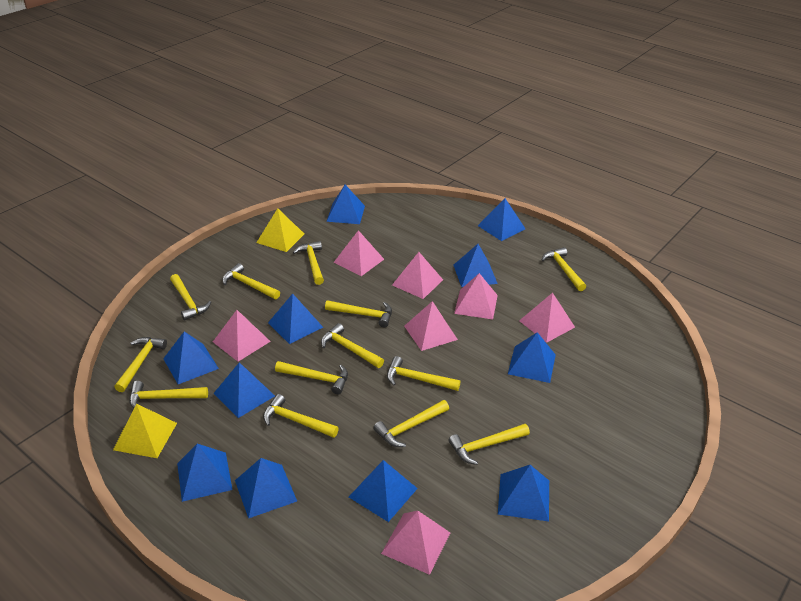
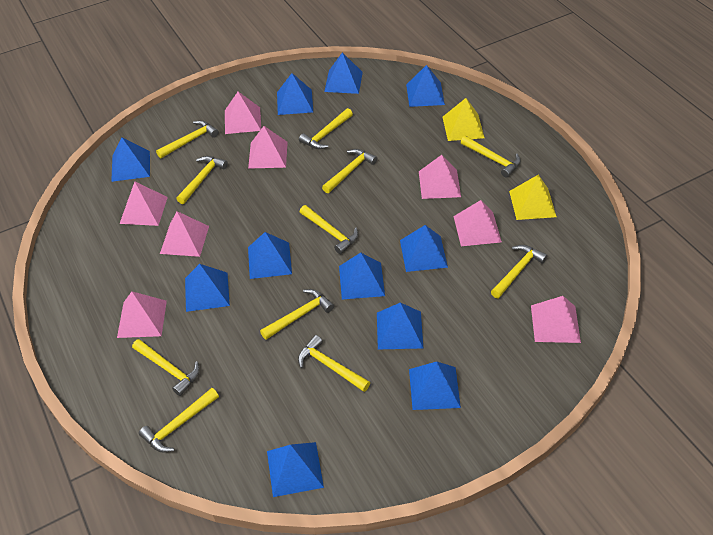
pink pyramid: [213,310,271,362] [334,230,384,276] [381,511,450,575] [392,252,443,299] [404,301,458,351] [454,273,498,319] [519,293,575,343] = 7 -> [117,291,167,338] [120,182,168,226] [160,211,209,257] [225,92,261,134] [248,126,288,169] [419,155,461,199] [453,200,502,246] [531,296,581,343] = 8
yellow hammer: [114,337,167,392] [130,381,208,408] [170,274,211,320] [222,263,280,299] [263,394,339,438] [275,361,348,394] [293,241,324,285] [321,323,384,368] [325,300,392,328] [373,400,449,447] [387,356,461,391] [449,424,530,465] [542,247,586,291] = 13 -> [132,339,200,396] [139,388,219,452] [156,120,219,158] [176,156,228,204] [260,289,334,340] [298,335,370,392] [299,108,353,149] [300,205,359,254] [322,149,377,193] [461,136,521,178] [491,245,548,298] = 11

